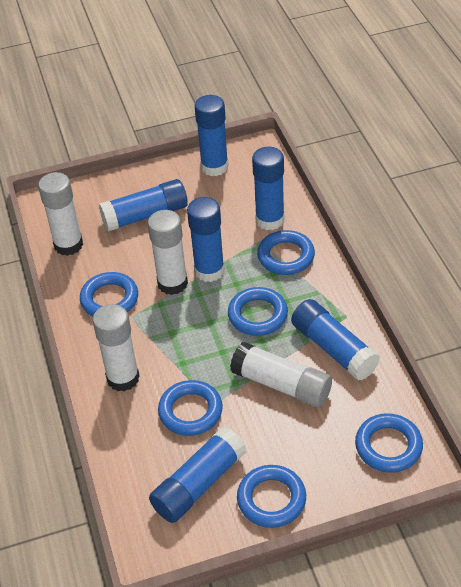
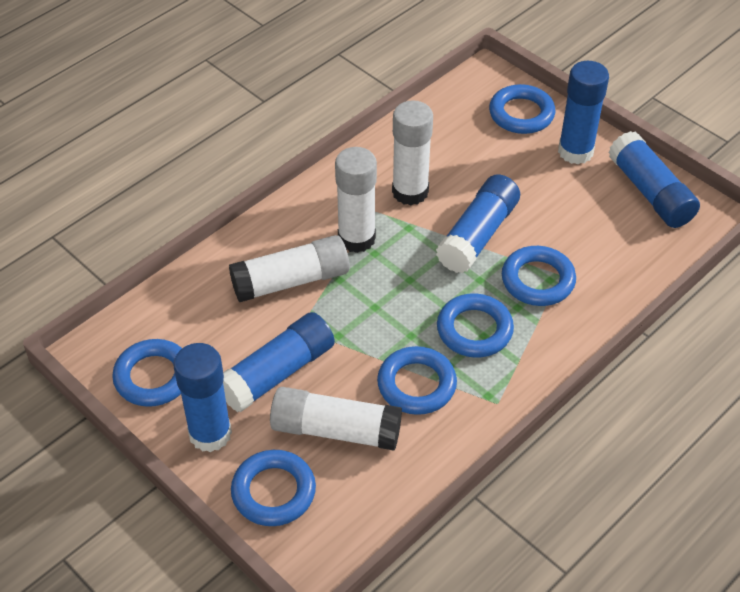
blue glue stick: [99,179,188,232] [149,427,246,523] [187,197,225,282] [195,95,228,176] [252,147,284,230] [291,299,380,381] = 6 -> [173,343,232,452] [223,312,335,412] [436,174,520,273] [558,61,609,164] [608,131,700,228] = 5

